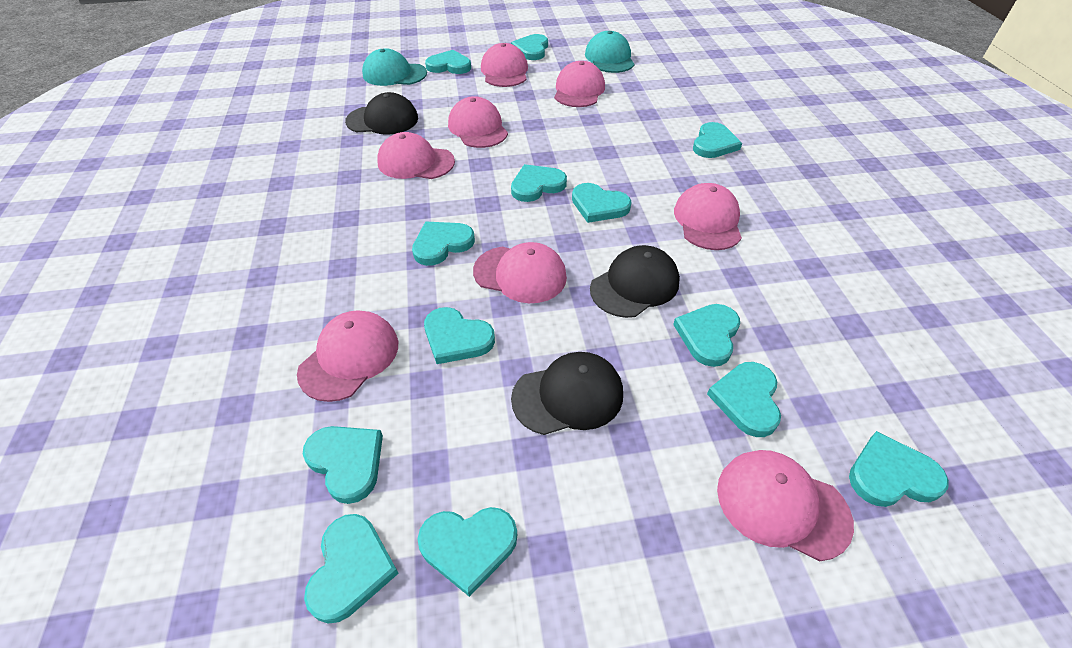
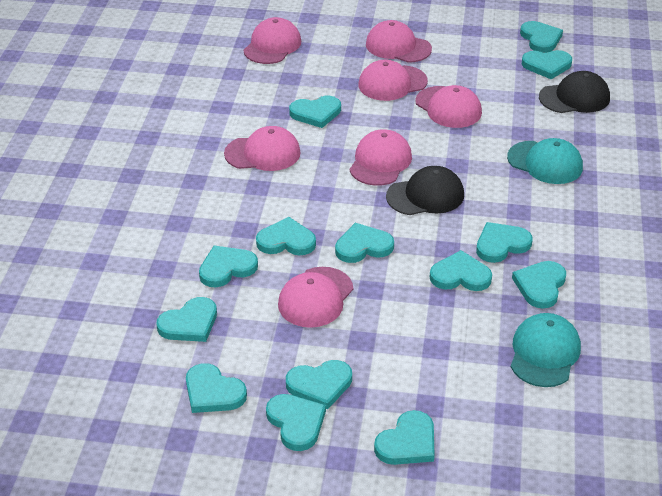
black cap: [345,92,418,135] [511,352,623,435] [590,245,680,318] = 3 -> [386,166,464,215] [539,71,610,113] = 2
pink cap: [297,310,398,402] [377,132,455,179] [448,96,508,148] [473,242,567,303] [481,43,528,87] [554,61,605,107] [674,183,742,250] [717,450,854,561] = 8 -> [224,126,301,171] [243,17,301,64] [278,267,353,328] [349,129,412,186] [359,60,428,101] [366,20,432,63] [415,85,482,128] = 7
turquoise heart: [303,426,383,504] [304,514,399,624] [412,222,475,266] [417,507,517,597] [424,307,495,364] [425,50,471,74] [511,34,548,60] [511,164,567,202] [572,183,631,223] [673,304,740,367] [693,122,742,158] [707,362,781,437] [849,431,949,507] = 13 -> [156,297,217,342] [186,363,247,413] [199,246,258,287] [256,217,316,255] [266,394,326,451] [286,360,352,410] [289,96,341,128] [335,223,394,263] [374,410,435,465] [430,250,492,291] [476,222,533,263] [512,261,566,308] [520,21,563,53] [522,50,572,79] = 14

